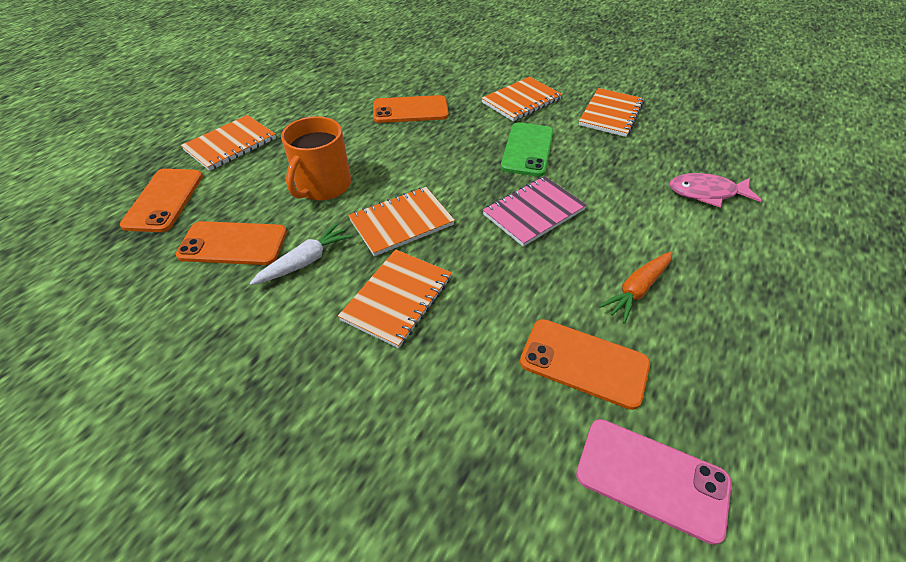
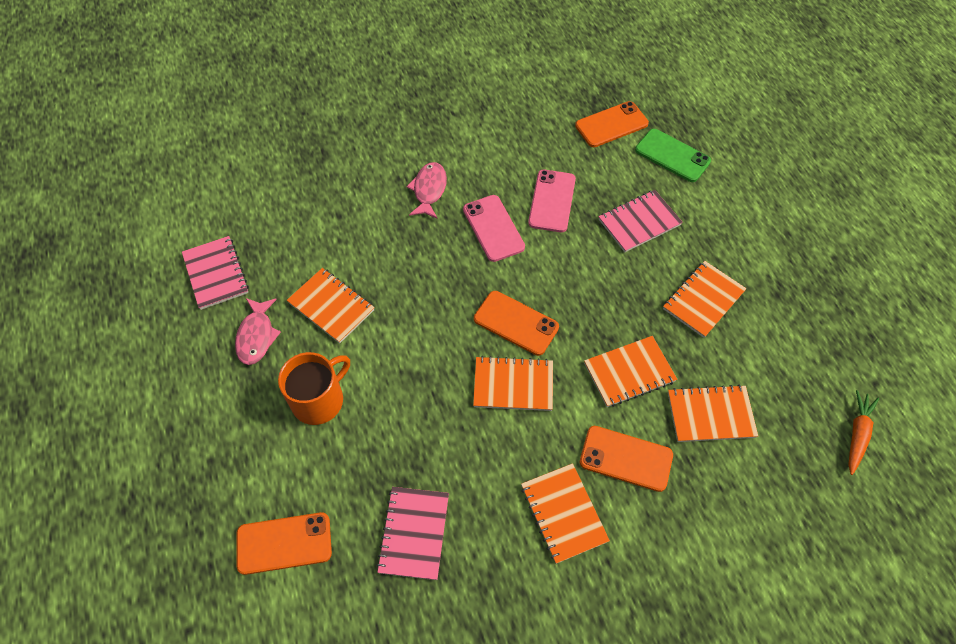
orange notebook: [181,115,276,171] [338,249,452,348] [348,187,455,256] [481,77,562,121] [579,88,644,137] = 5 -> [287,268,375,343] [473,356,553,411] [521,463,610,564] [584,336,677,407] [663,261,747,338] [668,385,758,442] = 6
pink fish: [670,173,762,207] = 1 -> [235,298,281,365] [406,162,447,219] = 2
pink notebook: [483,176,587,247] = 1 -> [182,236,249,310] [376,487,449,580] [599,190,683,252] = 3
pink phone: [576,419,732,545] = 1 -> [463,195,525,262] [528,170,576,232] = 2
white carrot: [250,223,353,285] = 1 -> none = 0

